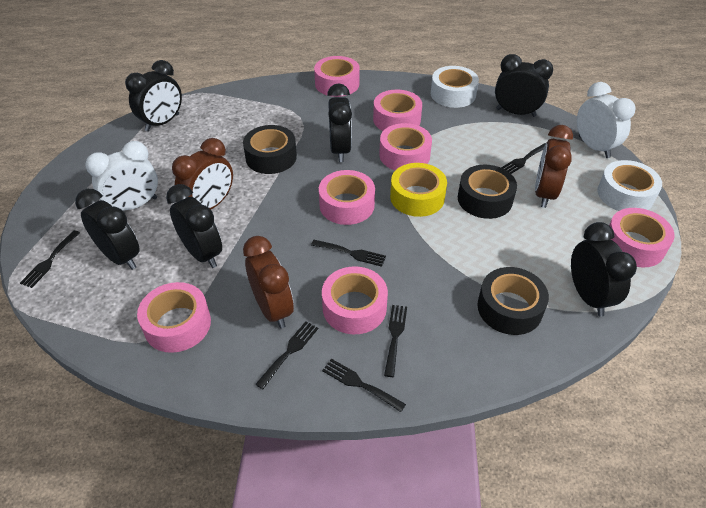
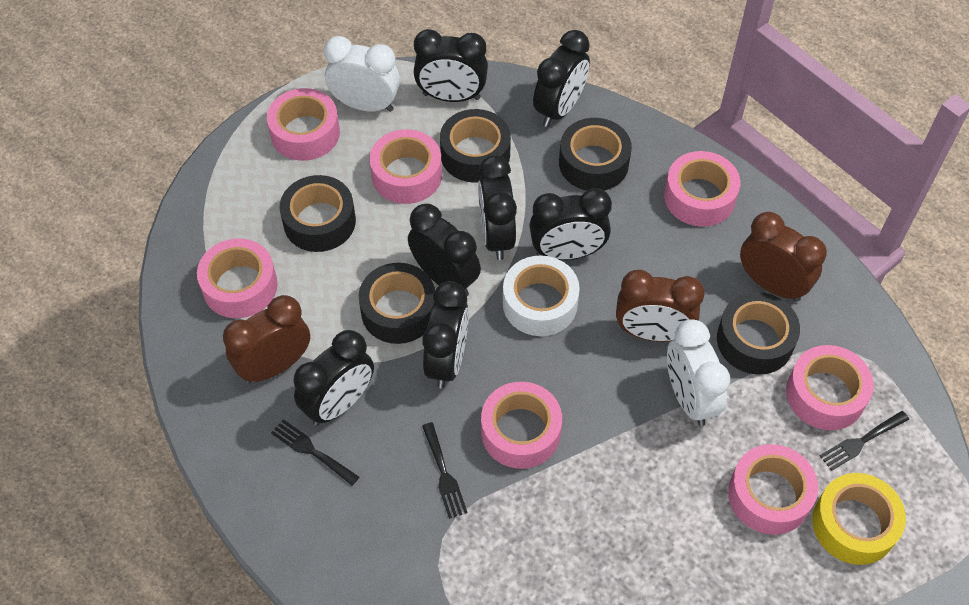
black clock: [75,189,140,270] [125,60,182,132] [166,184,222,268] [327,83,352,162] [495,54,553,117] [571,222,637,317] = 6 -> [293,330,374,425] [408,204,481,296] [414,29,488,102] [422,281,469,388] [478,155,517,260] [529,188,612,260] [533,30,590,127] = 7
black fork: [20,230,80,288] [255,321,318,389] [311,240,386,267] [322,359,406,412] [384,305,407,377] [501,143,546,174] = 6 -> [271,419,359,486] [422,422,468,519] [820,411,909,471] = 3
black tape: [243,125,297,174] [458,165,517,219] [477,267,549,335] = 3 -> [280,175,356,252] [359,263,435,344] [440,109,511,182] [559,118,632,191] [717,292,800,375] = 5
white tape: [431,66,479,108] [598,160,662,211] = 2 -> [503,255,580,336] = 1

